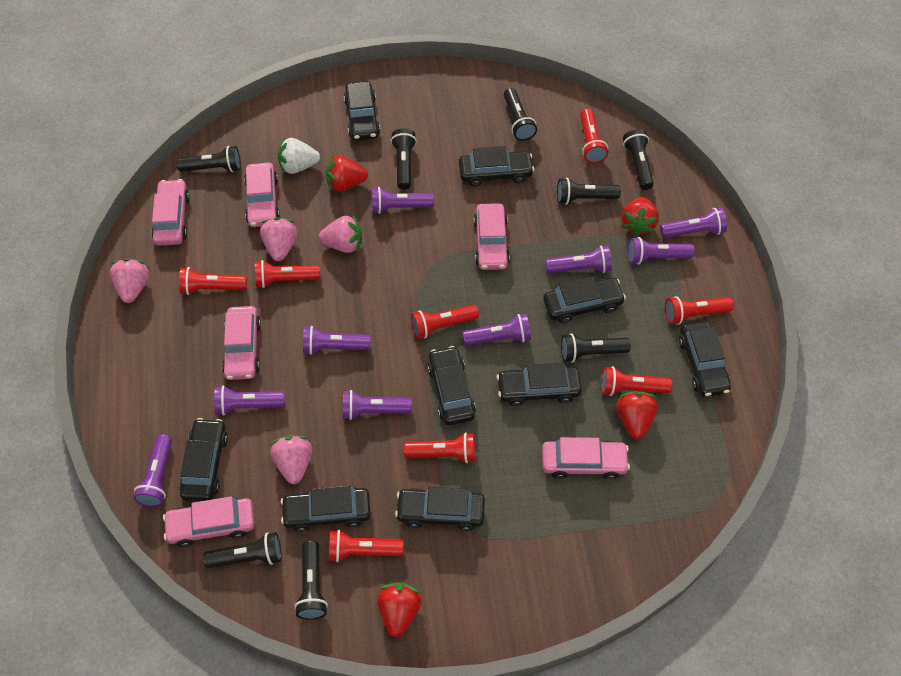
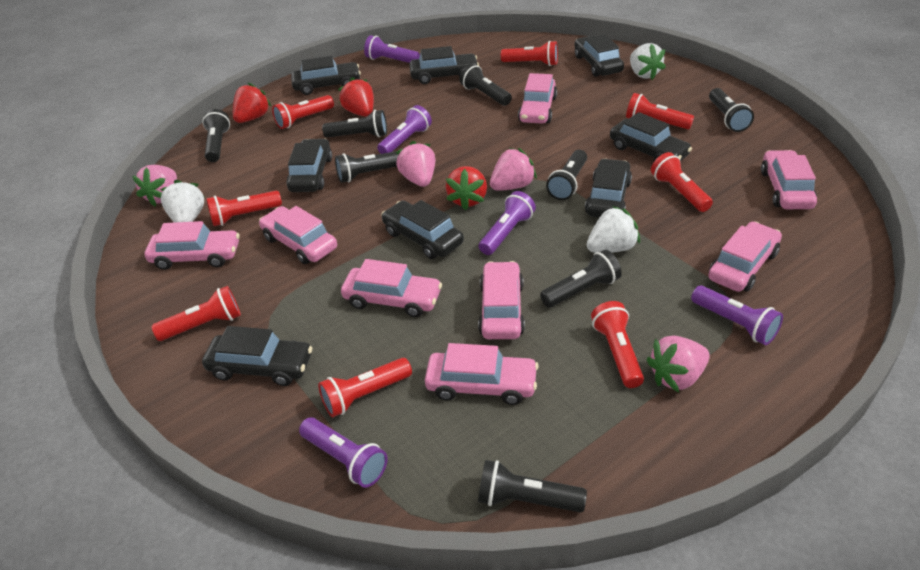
black car: [179,418,228,501] [281,485,371,532] [344,81,380,141] [395,487,485,531] [428,346,476,425] [459,146,534,187] [497,362,582,406] [543,277,626,323] [679,321,731,397] = 9 -> [202,326,313,386] [286,139,332,192] [291,56,361,95] [381,200,464,259] [409,46,479,84] [574,34,624,77] [585,159,632,217] [610,112,692,161] = 8
pink car: [151,179,190,246] [163,497,255,547] [222,306,261,380] [244,162,280,227] [474,203,510,270] [542,437,630,480] = 6 -> [145,221,240,270] [259,206,337,264] [341,259,442,317] [425,343,539,405] [478,261,525,339] [518,73,557,124] [708,221,782,292] [761,150,817,209] = 8
purple flashlight: [133,434,172,507] [214,386,285,416] [303,326,370,355] [343,390,412,420] [371,187,434,214] [463,314,531,346] [546,245,612,273] [628,237,695,265] [660,207,727,238] = 9 -> [299,417,388,488] [364,35,420,63] [377,105,432,154] [479,191,536,255] [691,286,783,345] = 5
red strawberry: [326,154,368,192] [377,582,422,637] [616,391,657,439] [621,197,659,237] = 4 -> [233,83,271,123] [338,77,374,116] [446,166,487,210] = 3
white strawberry: [278,137,320,174] = 1 -> [160,180,204,223] [587,206,640,253] [630,43,666,80] = 3

